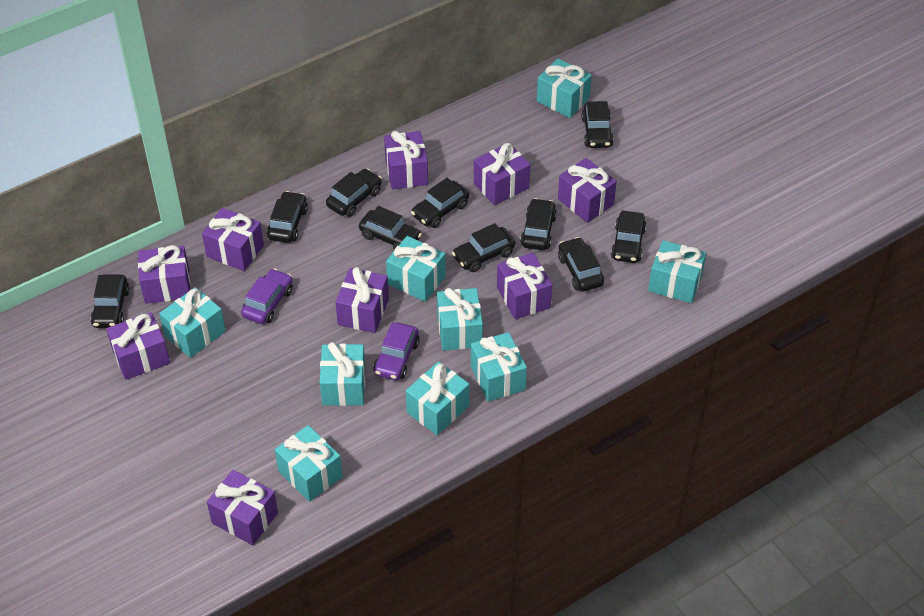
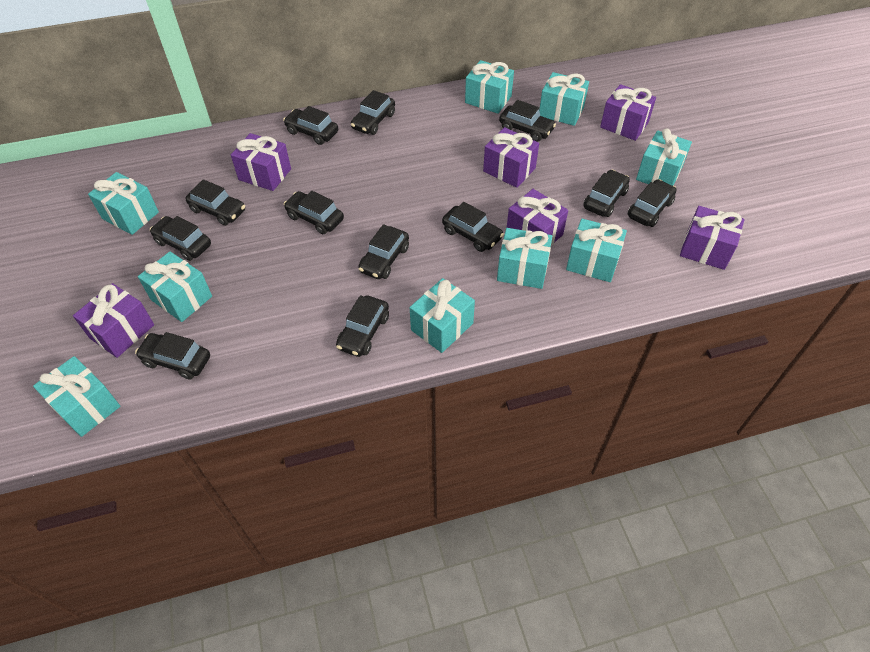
black car: [90,275,130,328] [267,191,308,243] [326,168,382,217] [359,206,422,250] [411,178,469,228] [452,223,515,272] [520,198,557,250] [558,237,604,291] [581,101,614,148] [611,210,646,263] = 10 -> [135,332,210,380] [150,216,211,261] [186,179,245,226] [283,106,338,145] [284,191,344,234] [336,295,389,357] [351,90,395,135] [358,224,409,279] [442,202,504,252] [499,100,556,142] [583,170,630,217] [628,179,676,227] = 12
purple car: [241,268,293,324] [373,322,420,380] = 2 -> none = 0
purple gift: [106,312,170,380] [138,245,191,304] [202,208,264,271] [207,470,278,545] [335,267,389,333] [384,131,428,190] [474,143,530,206] [497,253,552,319] [558,158,617,223] = 9 -> [73,283,154,358] [231,133,291,191] [483,127,539,188] [507,189,568,246] [600,84,656,141] [680,206,745,270] = 6

